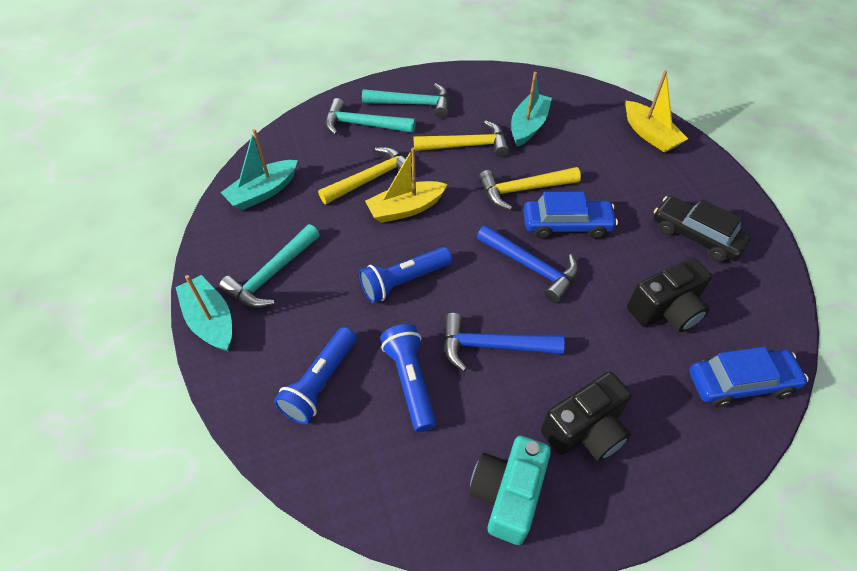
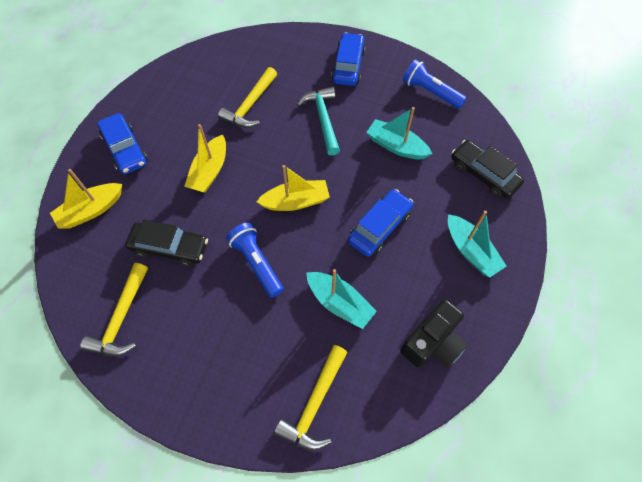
black camera: [541,371,632,461] [627,257,712,332] = 2 -> [400,299,468,368] = 1
black car: [654,196,751,262] = 1 -> [125,220,208,267] [451,140,524,199] = 2
blue car: [523,192,618,239] [689,347,809,407] = 2 -> [98,113,148,174] [331,33,366,86] [348,189,413,257] = 3
blue flashlight: [274,327,357,424] [359,247,452,303] [380,324,436,432] = 3 -> [226,223,284,298] [403,59,467,109] = 2
blue hammer: [444,313,565,372] [477,225,579,303] = 2 -> none = 0
turquoise camera: [469,436,551,545] = 1 -> none = 0
turquoise hammer: [219,224,320,308] [325,98,416,135] [362,83,449,118] = 3 -> [297,86,340,156] = 1
yellow boat: [365,148,448,223] [625,70,688,153] = 2 -> [50,169,122,229] [184,124,226,193] [256,165,330,211] = 3

